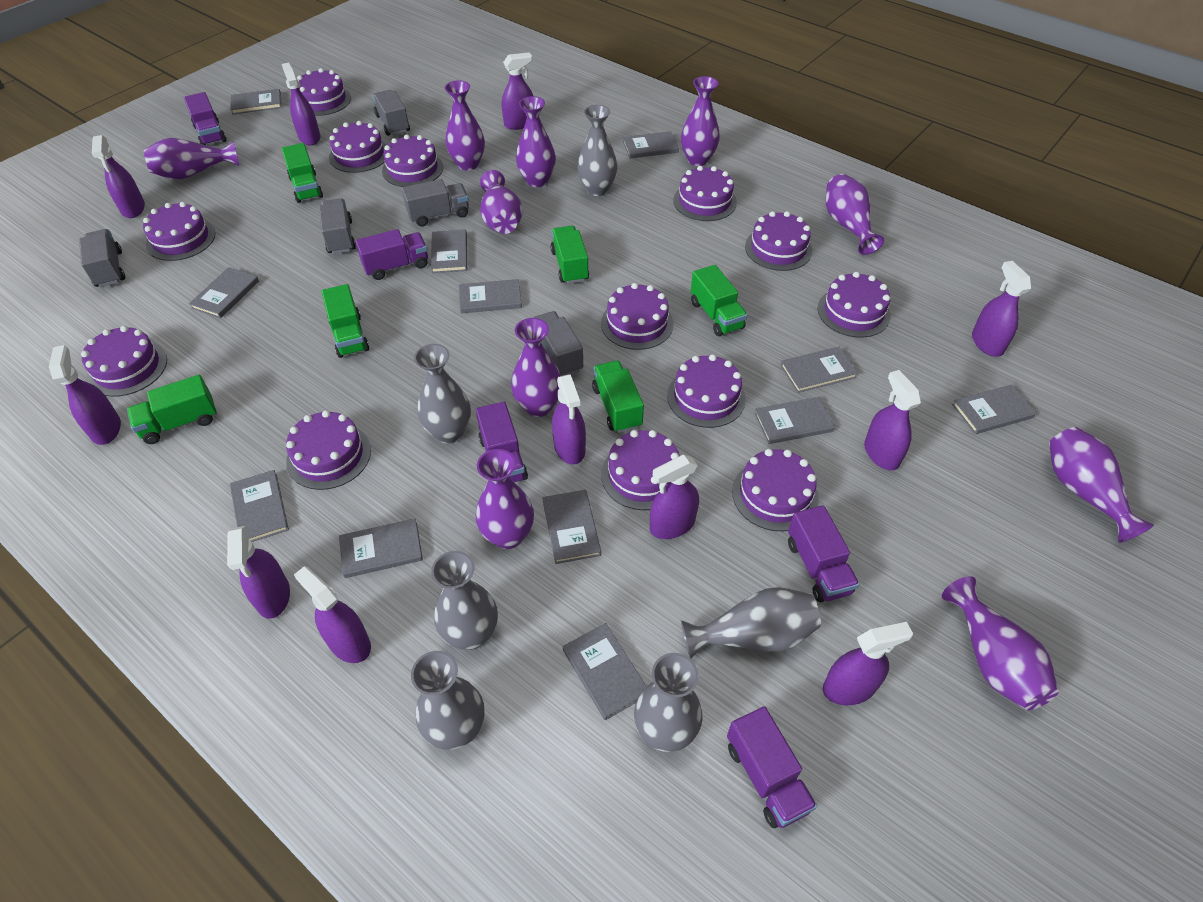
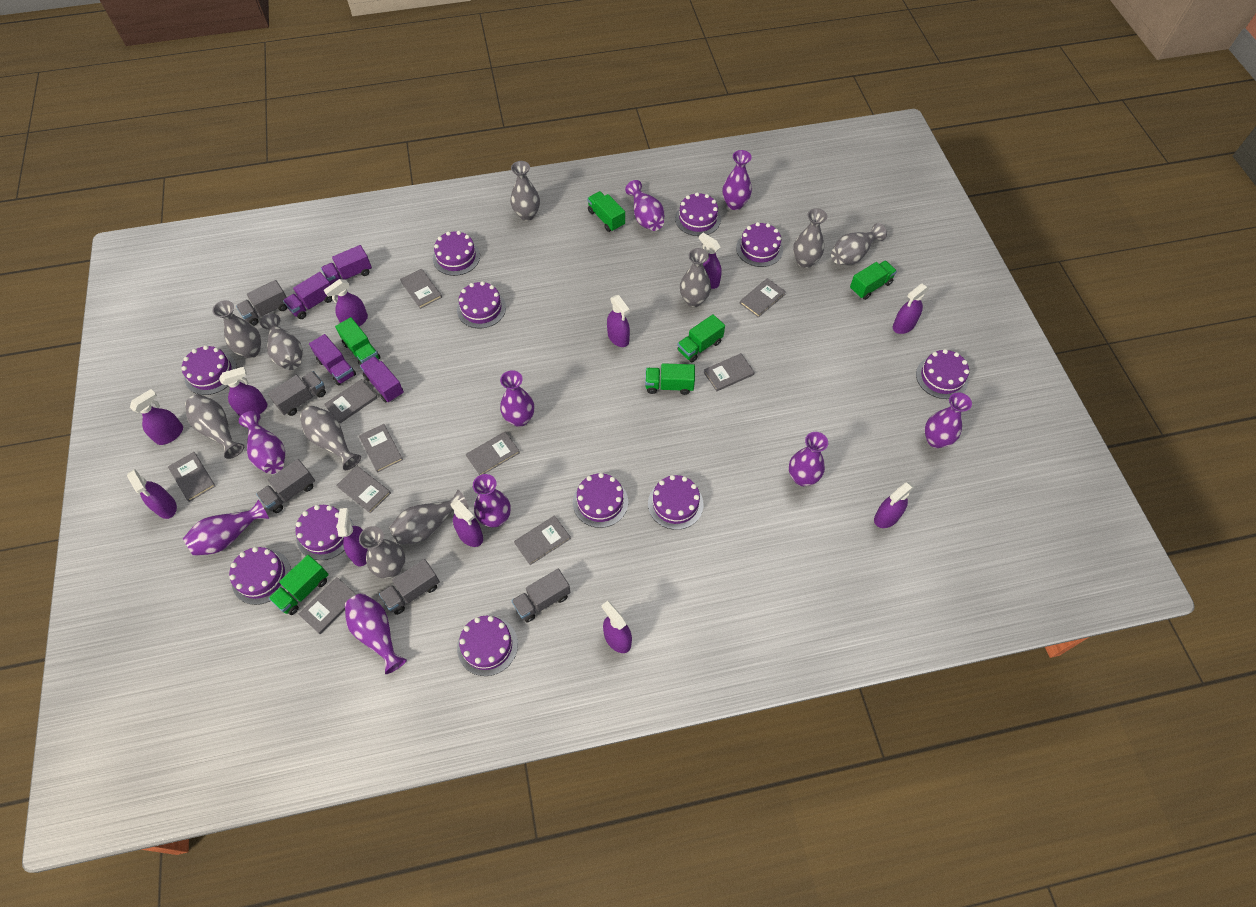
grey book: [189,267,259,319] [230,470,289,542] [231,89,282,114] [339,519,423,578] [431,229,467,273] [459,279,522,313] [542,490,601,564] [563,623,647,720] [623,131,679,159] [754,397,835,444] [780,347,858,393] [952,384,1036,434] = 12 -> [168,452,216,502] [298,577,357,634] [324,379,378,423] [336,466,391,514] [359,424,403,473] [400,269,442,309] [466,431,520,475] [514,515,571,565] [704,353,755,392] [740,278,786,318] = 10
grey vase: [411,651,485,750] [414,344,471,443] [431,551,498,650] [577,105,617,196] [634,653,702,752] [681,587,821,659] = 6 -> [185,394,244,459] [212,300,261,358] [260,313,303,370] [300,406,361,470] [359,526,405,579] [389,490,469,545] [510,161,540,221] [680,248,711,307] [793,208,827,268] [831,223,887,265] = 10
purple cake: [81,326,167,397] [143,202,215,261] [286,410,371,490] [297,68,351,116] [329,121,386,173] [382,134,443,187] [601,283,673,350] [601,430,680,510] [667,354,746,428] [674,166,737,221] [732,449,819,531] [745,211,812,271] [818,272,891,338] = 13 -> [181,345,237,395] [229,547,291,605] [295,505,354,560] [433,231,480,276] [457,281,506,328] [457,615,518,676] [573,473,628,528] [648,475,704,530] [675,192,721,236] [736,222,783,267] [916,349,969,399] = 11
purple truck: [184,92,227,145] [355,229,428,280] [476,402,528,482] [727,706,817,828] [788,505,859,602] = 5 -> [283,272,333,319] [309,334,356,385] [321,245,372,284] [360,356,404,403] = 4
purple vase: [144,138,239,179] [445,80,485,171] [476,449,534,549] [480,170,522,234] [511,318,561,417] [516,96,556,187] [681,76,720,166] [826,174,884,255] [942,576,1059,710] [1049,427,1154,543] = 10 -> [183,499,269,556] [239,411,285,474] [345,593,407,674] [473,474,511,527] [500,370,534,427] [625,180,664,231] [723,150,752,210] [789,432,828,486] [925,392,972,448] = 9

